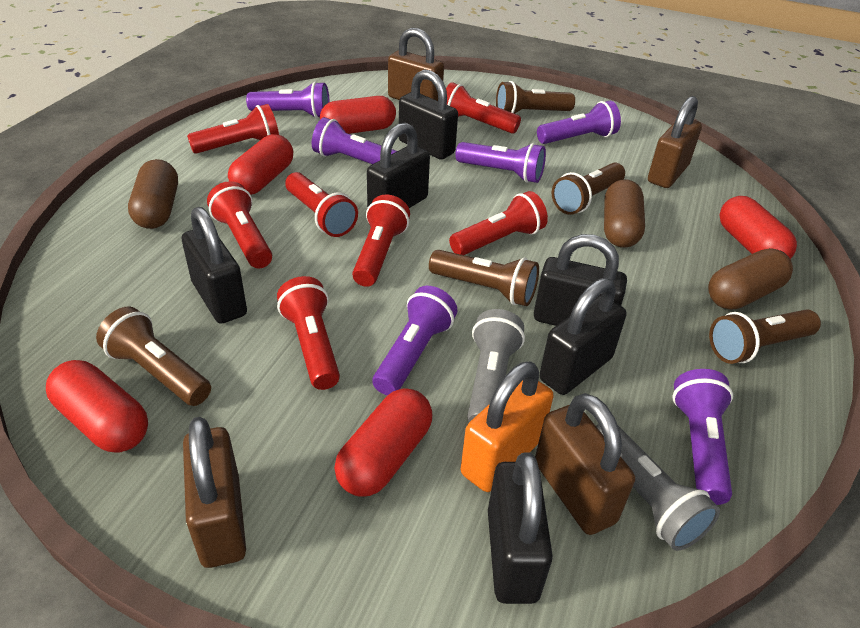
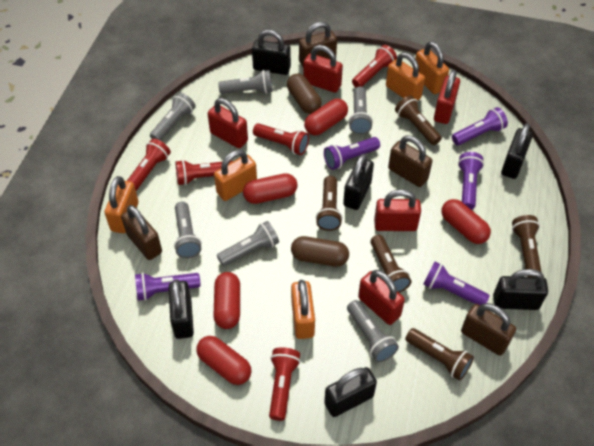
brown capsule: [128,159,178,229] [604,179,645,248] [708,248,793,310] = 3 -> [287,73,322,114] [291,236,349,267] = 2
grey flashlight: [467,309,525,422] [596,424,720,551] = 2 -> [150,93,196,141] [174,202,202,258] [217,221,279,266] [218,70,273,94] [347,300,399,362] [348,87,373,134] = 6
orange padlock: [461,361,554,492] = 1 -> [104,176,139,233] [214,150,257,201] [291,280,315,339] [386,52,425,101] [415,41,449,94] = 5
purple flashlight: [246,81,330,119] [312,117,397,164] [372,286,457,396] [455,142,546,183] [537,101,621,144] [672,369,733,505] = 6 -> [135,272,201,301] [324,137,380,170] [423,261,490,305] [452,107,508,146] [458,152,484,210] = 5
red flashlight: [187,104,279,154] [207,181,272,268] [277,276,340,390] [285,172,358,237] [352,194,410,287] [446,82,521,134] [449,191,548,255] = 7 -> [127,139,171,191] [176,160,233,185] [253,123,309,155] [269,347,300,421] [352,45,397,87] = 5
red padlock: none = 0 -> [208,98,248,148] [303,45,343,93] [358,270,405,325] [374,189,421,231] [434,69,460,124] = 5

